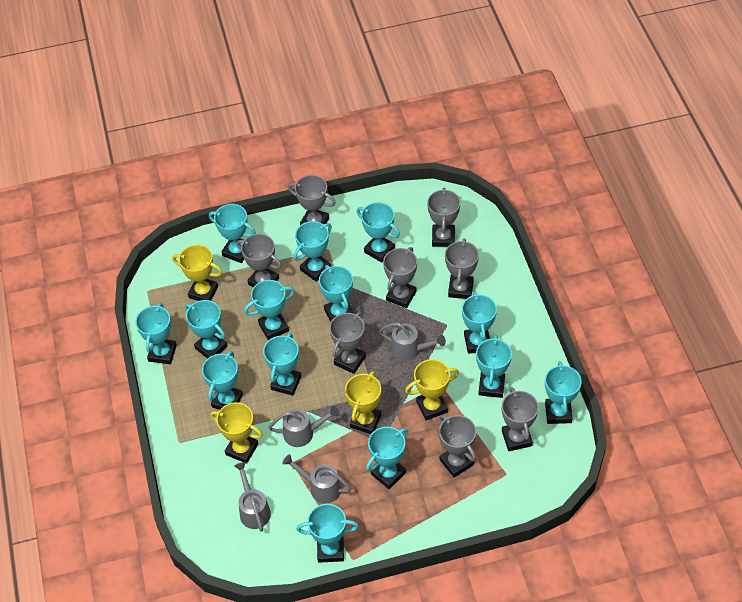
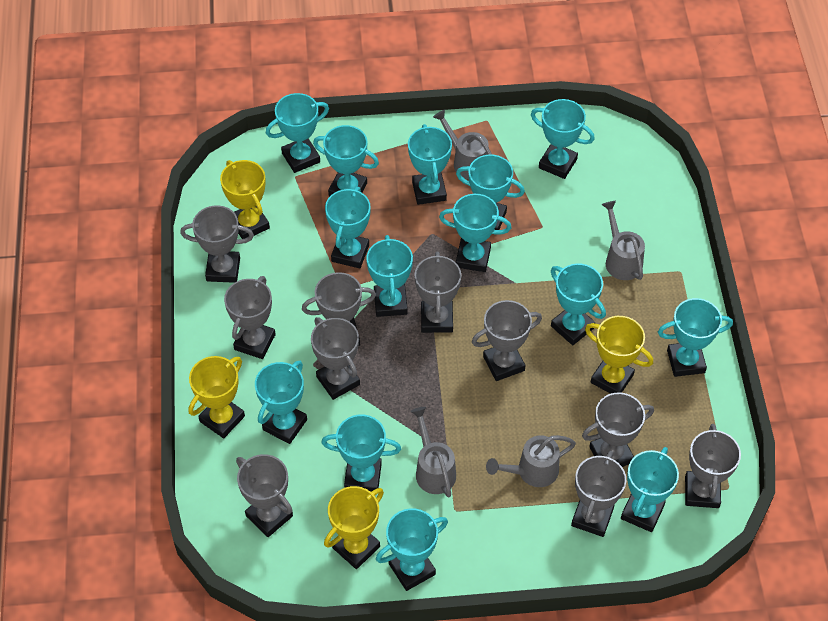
grey trophy: [237,234,282,287] [288,175,336,225] [329,312,366,374] [383,247,417,308] [427,188,461,247] [439,415,476,477] [445,239,479,299] [502,387,539,451] = 8 -> [180,205,254,283] [224,276,276,359] [236,454,293,537] [302,272,376,346] [311,317,360,400] [414,252,461,333] [472,300,542,381] [571,451,626,537] [582,392,654,467] [685,424,741,508] = 10

